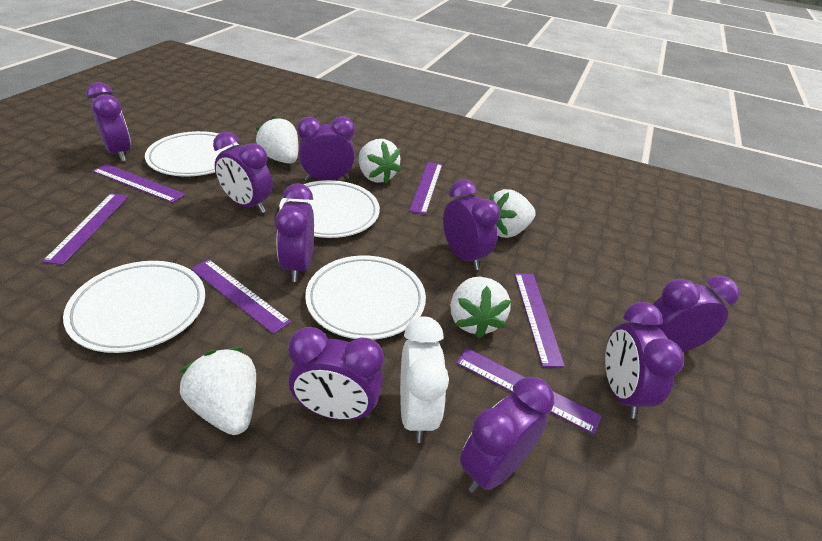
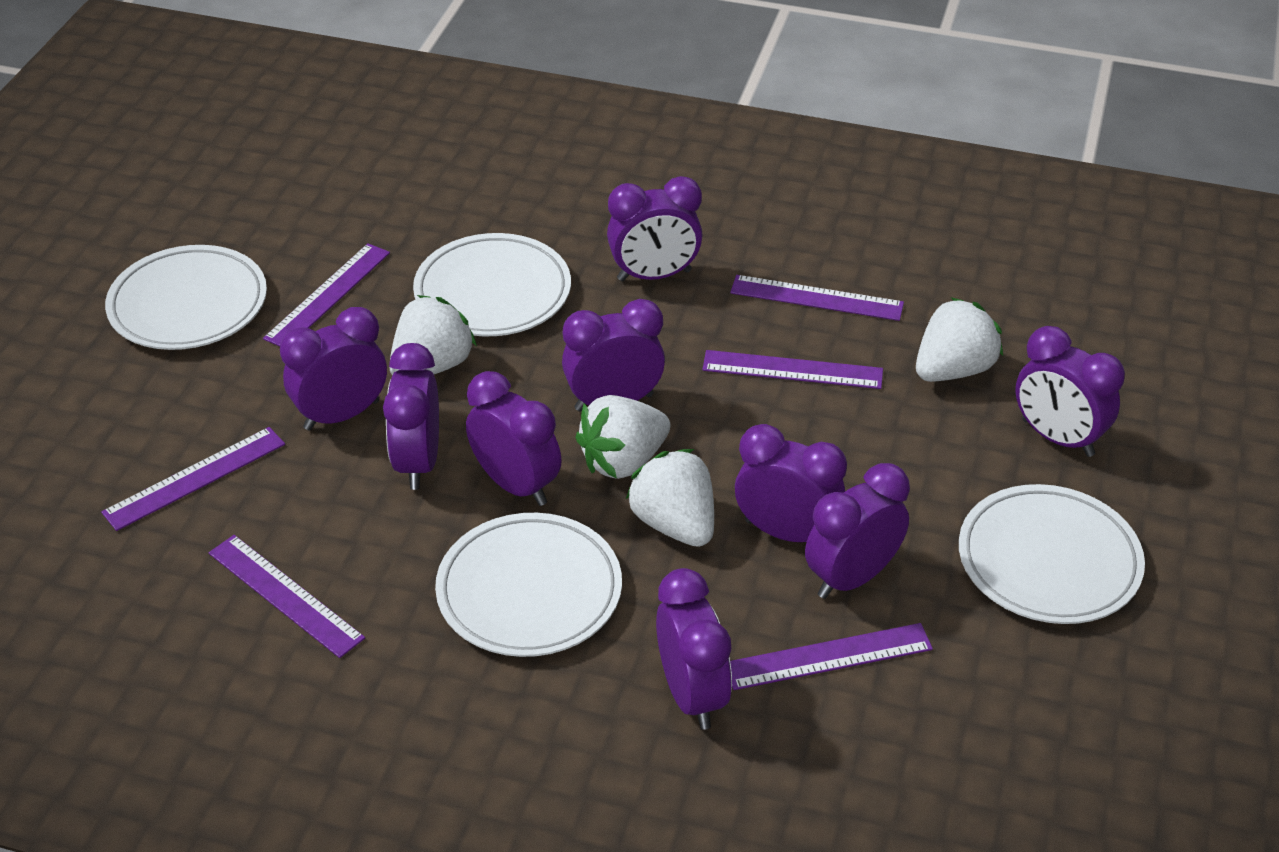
white clock: [400,317,449,443] = 1 -> none = 0
white strawberry: [180,347,256,435] [256,116,298,164] [359,139,401,184] [450,277,511,339] [489,189,536,238] = 5 -> [390,295,477,376] [575,395,670,479] [625,449,714,547] [916,297,1003,382] = 4

